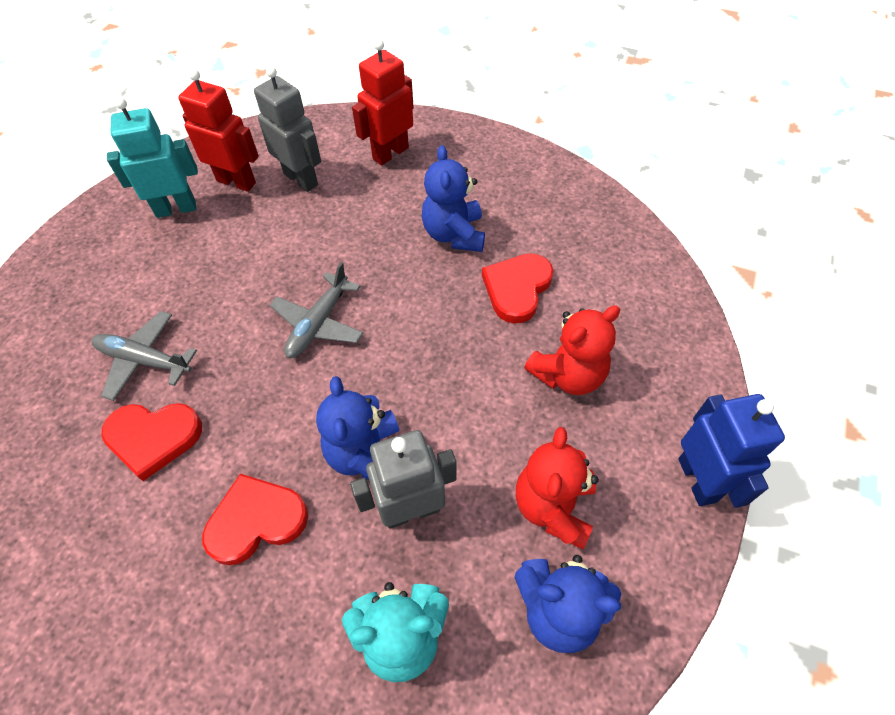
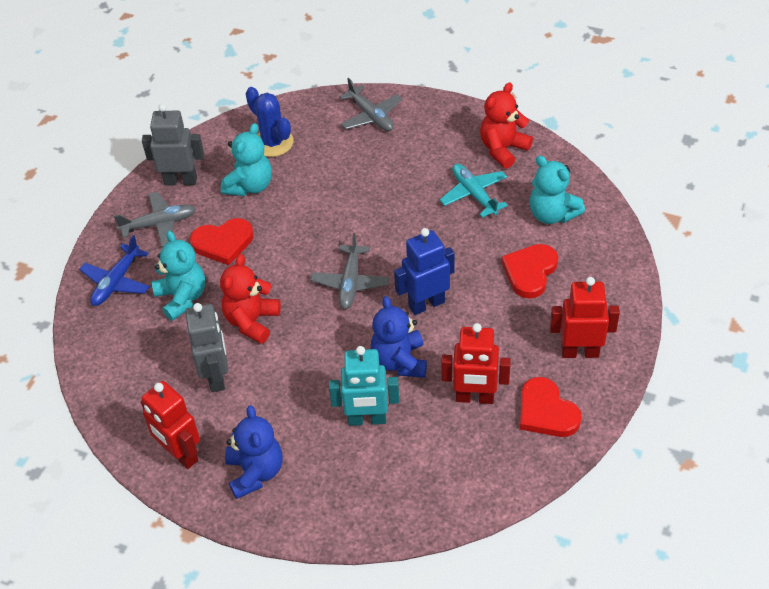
blue cactus: none = 0 -> [245,87,294,157] = 1
blue plane: none = 0 -> [79,235,150,306] = 1
blue teddy bear: [316,376,400,480] [421,145,485,252] [515,555,621,653] = 3 -> [225,405,282,499] [371,296,427,378] = 2
grey plane: [91,311,197,401] [270,262,363,358] = 2 -> [114,192,196,247] [311,233,389,309] [339,78,402,131] = 3
red robot: [178,69,259,192] [352,39,414,165] = 2 -> [141,381,200,469] [441,323,511,404] [550,277,620,358] = 3
turquoise plane: none = 0 -> [440,164,508,218] = 1
turquoise teddy bear: [342,582,449,682] = 1 -> [152,231,205,321] [221,123,272,196] [529,156,585,224] = 3

